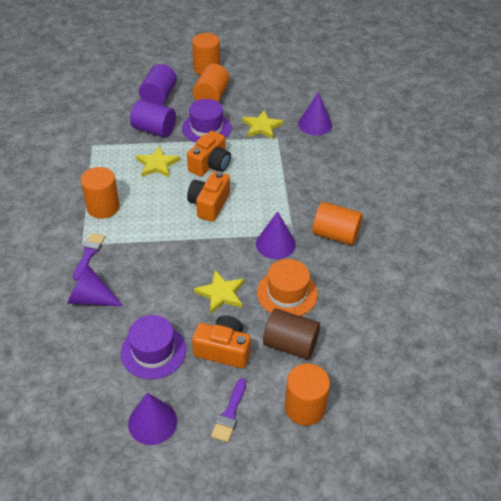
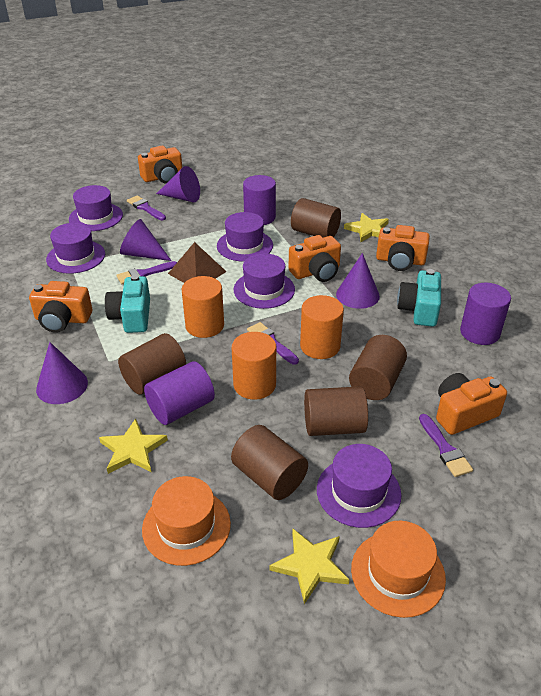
brown cylinder: [263,309,320,360] = 1 -> [118,333,186,395] [231,425,308,500] [291,198,341,237] [304,386,368,436] [349,335,407,400] = 5
brown pyramid: none = 0 -> [168,242,226,283] = 1
orange camera: [187,131,231,177] [187,171,230,222] [192,315,251,368] = 3 -> [29,281,92,333] [138,146,182,183] [288,235,341,282] [376,225,430,271] [436,373,507,435] = 5
orange cylinder: [81,167,120,219] [192,33,220,75] [193,64,229,102] [285,363,330,426] [312,202,363,245] = 5 -> [182,276,224,338] [232,332,276,400] [300,295,344,359] = 3
orange hat: [257,259,318,316] = 1 -> [142,476,231,566] [351,521,446,618] = 2
purple brush: [73,233,105,281] [211,378,246,442] = 2 -> [116,261,177,284] [127,195,166,220] [247,322,299,365] [419,414,473,477] = 4
purple cylinder: [130,99,176,137] [139,64,177,105] = 2 -> [144,361,215,425] [243,175,276,225] [460,283,511,345] = 3
purple hat: [121,315,186,379] [182,99,231,143] = 2 -> [46,223,105,274] [69,185,123,231] [217,212,273,262] [234,253,295,309] [317,444,401,528] = 5
turquoise camera: none = 0 -> [105,275,150,333] [397,269,441,327] = 2

